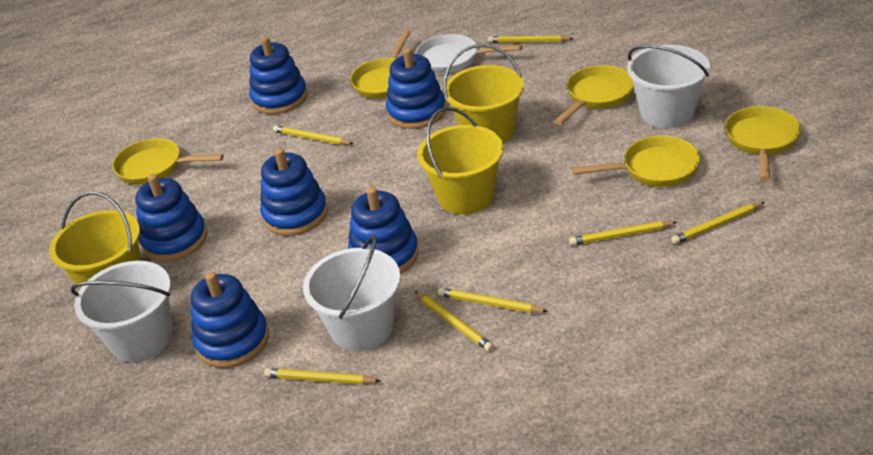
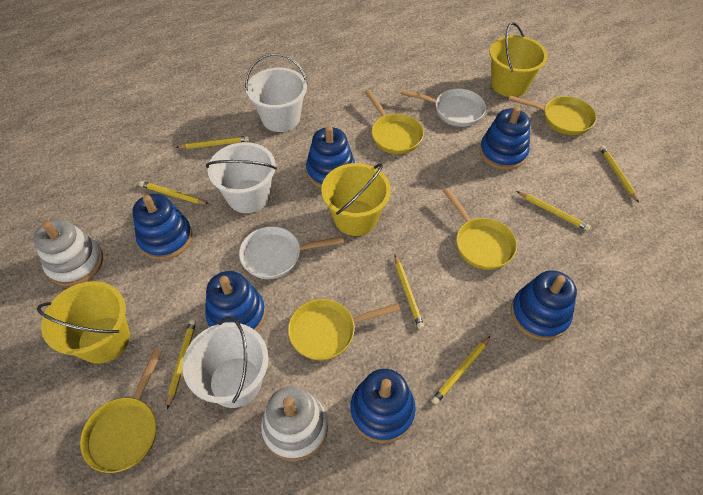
white pan: [415,34,522,73] = 1 -> [239,226,344,279] [400,89,486,127] = 2
white stacking toy: none = 0 -> [33,219,103,286] [261,386,328,461] = 2

